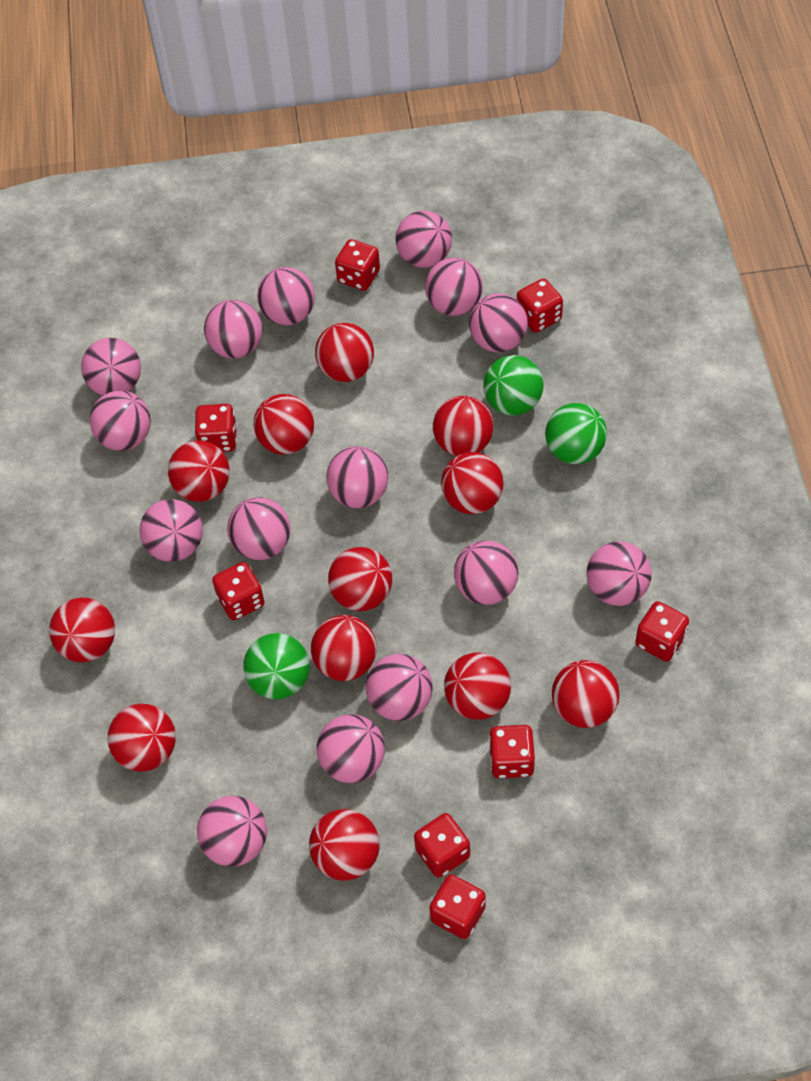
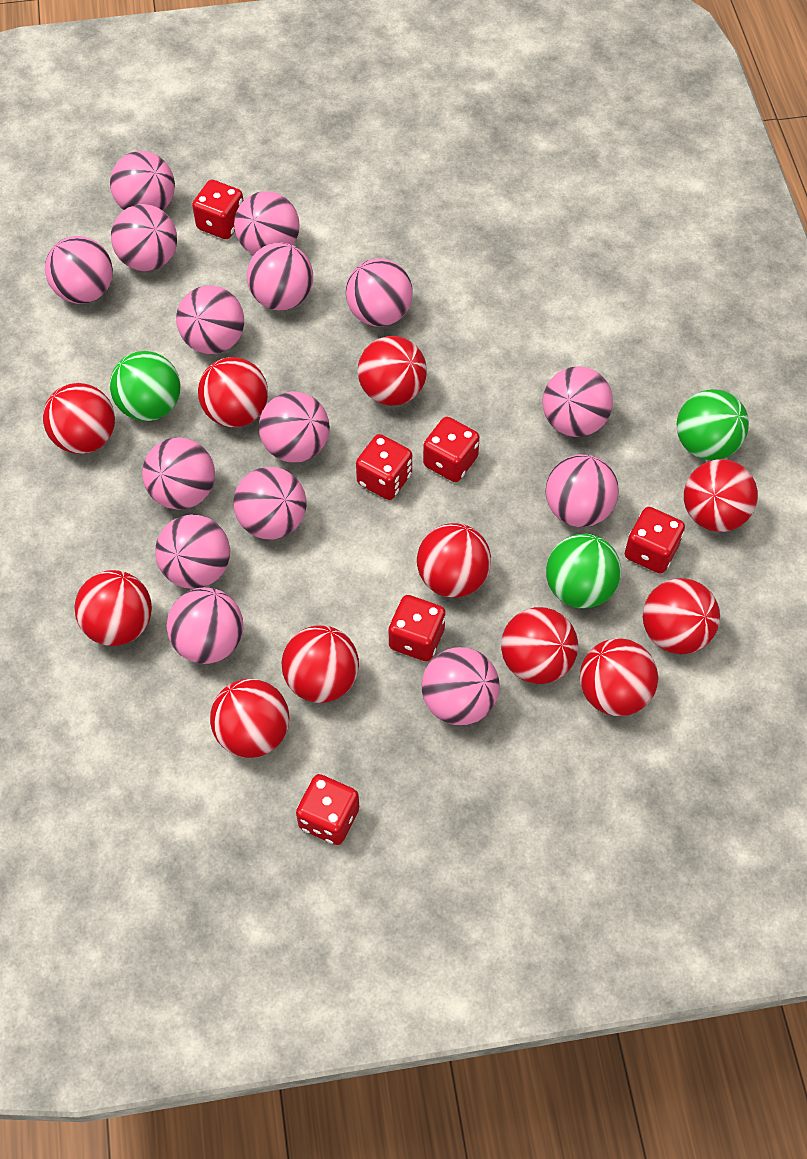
red ball: [49,598,115,663] [107,704,176,772] [168,440,230,502] [253,394,314,455] [309,809,380,881] [311,615,377,681] [315,323,374,382] [328,547,392,611] [433,396,494,456] [441,452,504,514] [444,653,511,720] [552,660,620,728] = 12 -> [43,383,115,454] [74,570,152,646] [198,357,268,427] [210,679,289,758] [281,625,359,703] [358,336,427,406] [417,523,491,598] [501,607,578,684] [580,638,658,716] [643,578,720,654] [684,459,758,532] = 11
red dice: [195,404,237,452] [212,562,265,620] [335,239,380,291] [414,813,470,878] [429,874,486,939] [489,725,535,778] [517,279,563,333] [636,601,689,662] = 8 -> [192,180,243,239] [296,774,359,845] [356,434,412,500] [389,595,446,661] [423,417,480,482] [625,507,685,574] = 6

